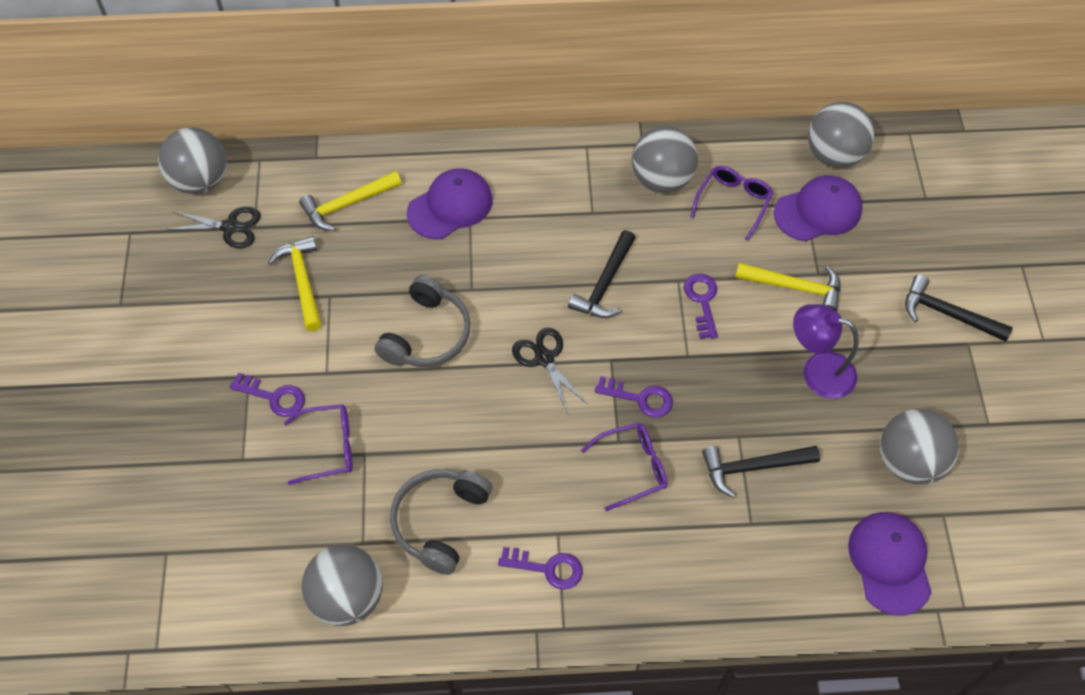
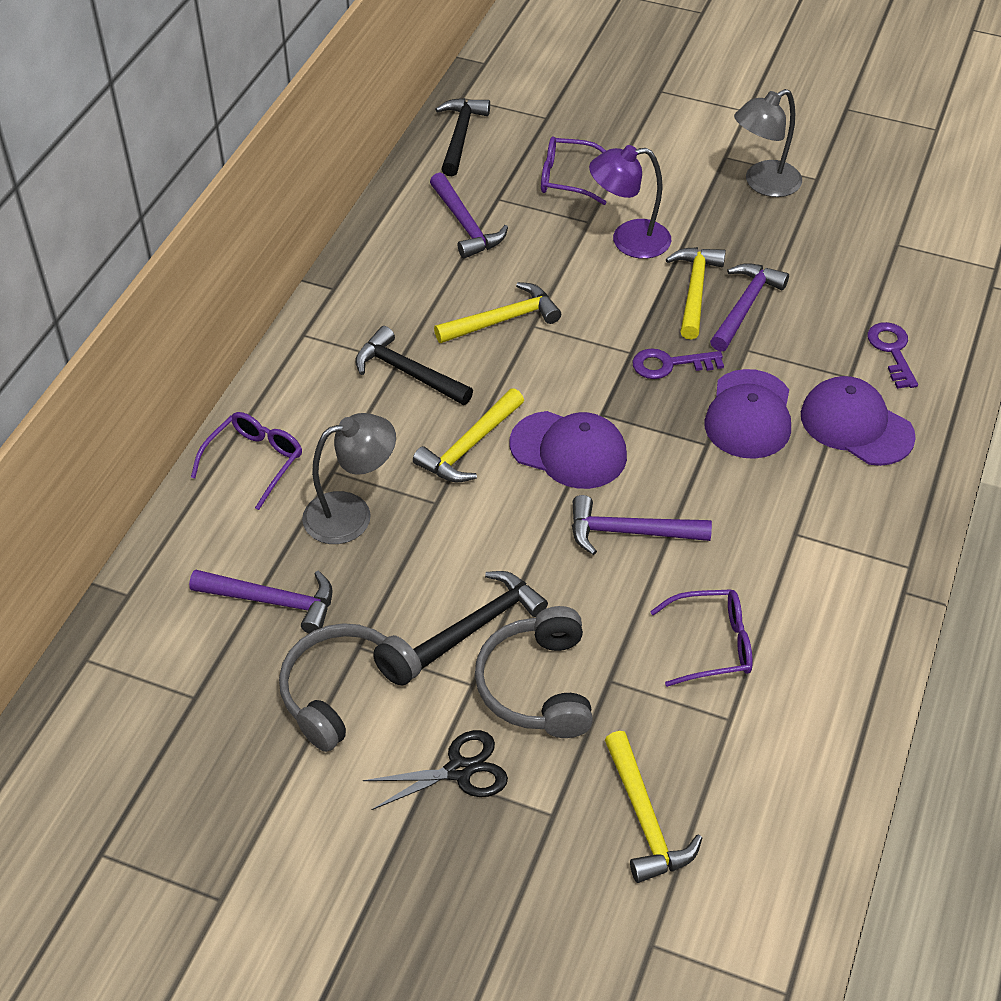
black scissors: [167,207,261,248] [512,328,587,414] = 2 -> [363,730,508,810] = 1
grey ball: [158,127,227,194] [302,544,383,626] [632,126,698,193] [808,102,875,168] [880,409,959,485] = 5 -> none = 0
grey lamp: none = 0 -> [302,413,396,544] [734,89,802,197] = 2
purple hammer: none = 0 -> [189,569,333,634] [430,172,508,259] [572,495,712,555] [710,263,789,351] = 4
purple key: [229,373,305,417] [498,547,583,590] [595,376,673,418] [684,274,718,339] = 4 -> [632,348,724,379] [868,322,918,389] = 2
yellow hammer: [268,236,321,331] [299,171,402,231] [735,263,840,312] = 3 -> [413,388,524,482] [434,282,561,343] [605,731,702,883] [666,247,726,339] = 4

